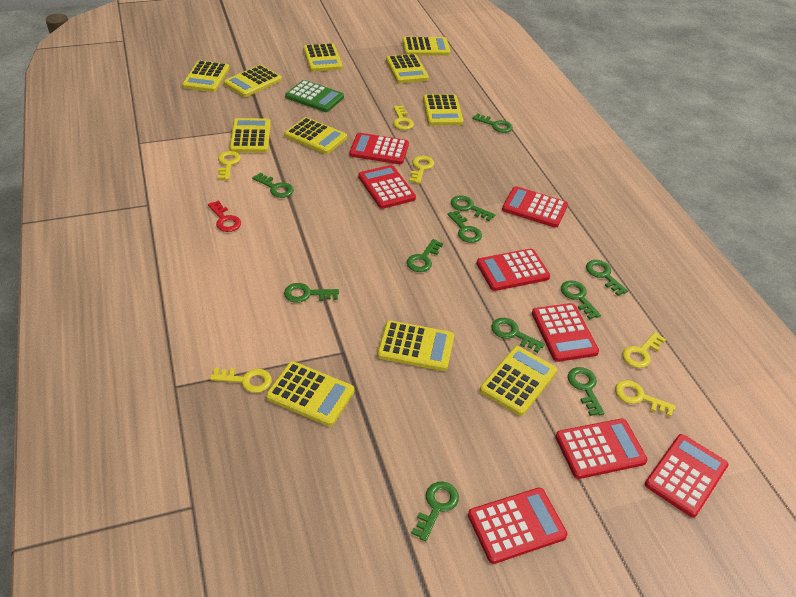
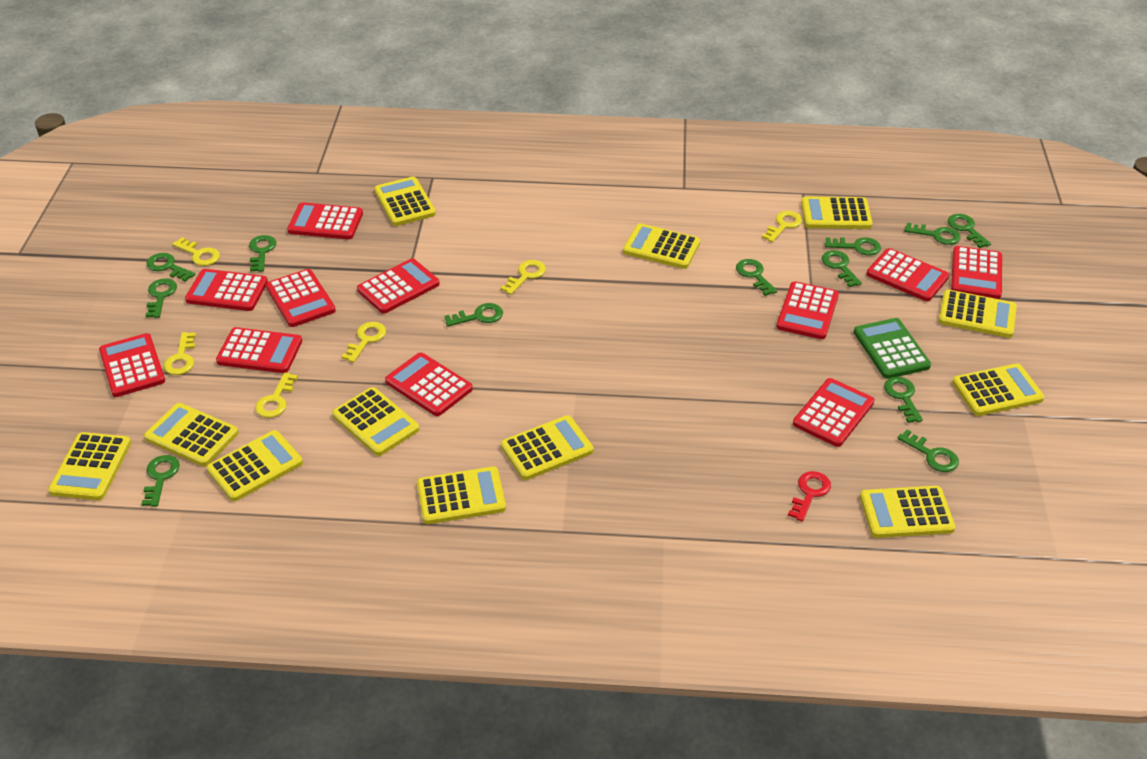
green key: [252,173,294,198] [284,283,339,303] [407,239,443,272] [411,482,459,541] [447,210,482,243] [451,195,495,221] [472,113,513,133] [491,318,545,353] [561,281,601,319] [568,367,604,416] [586,260,628,296] = 11 -> [142,455,180,507] [145,278,177,318] [146,253,195,282] [249,235,276,272] [445,303,503,327] [736,259,777,296] [822,250,862,287] [825,237,881,256] [884,377,923,423] [898,429,959,472] [904,222,961,245] [948,214,991,248] = 12
red calculator: [349,133,409,164] [358,165,416,209] [468,488,567,564] [476,249,550,291] [502,186,568,228] [532,303,599,362] [555,419,648,479] [645,434,729,517] = 8 -> [99,333,165,397] [185,269,268,311] [216,327,302,373] [266,269,336,327] [287,202,363,239] [357,258,440,314] [385,352,473,416] [776,281,839,339] [793,378,874,447] [866,248,949,301] [951,246,1002,299] = 11
yellow calculator: [182,60,230,92] [224,65,282,97] [230,118,271,153] [266,361,355,426] [284,117,347,154] [303,43,342,72] [377,320,454,371] [386,54,429,83] [402,37,451,56] [423,94,463,125] [480,346,557,416] = 11 -> [48,432,131,500] [144,403,239,466] [207,430,303,501] [332,387,419,456] [374,177,436,226] [417,466,506,524] [501,415,594,480] [623,223,700,269] [801,197,872,229] [860,486,955,538] [939,290,1017,338] [952,363,1045,416] = 12

